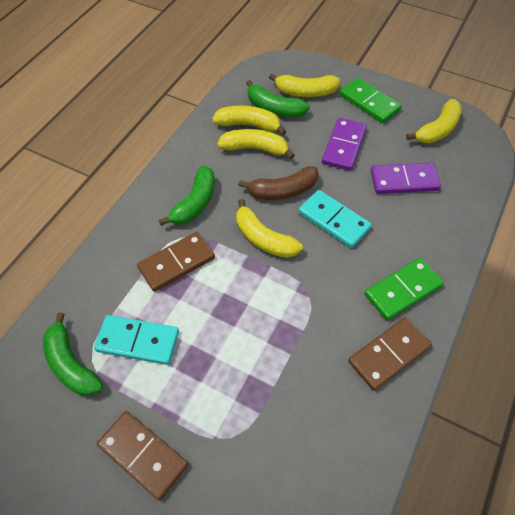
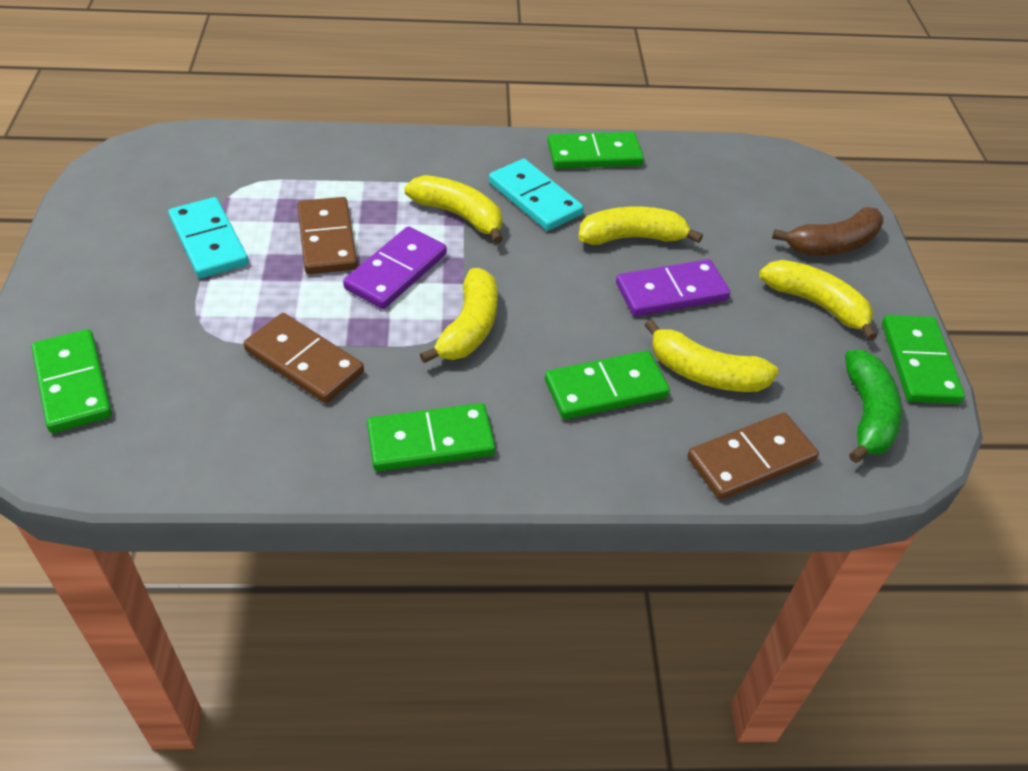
green banana: [43,312,103,396] [159,166,215,226] [246,80,310,117] = 3 -> [845,350,902,463] = 1
green domino: [339,78,402,123] [364,258,444,320] = 2 -> [32,329,112,433] [367,403,495,471] [545,350,670,419] [547,132,644,169] [882,315,965,404] = 5

